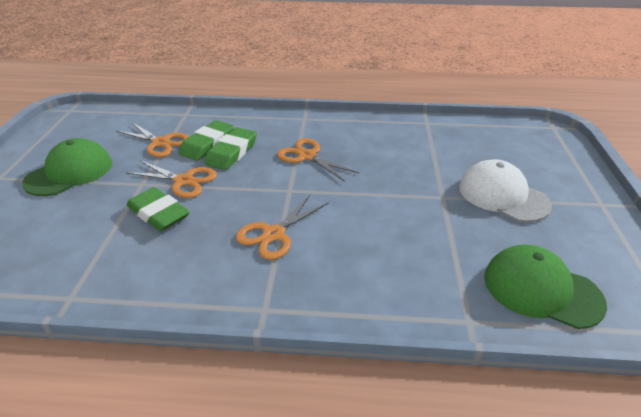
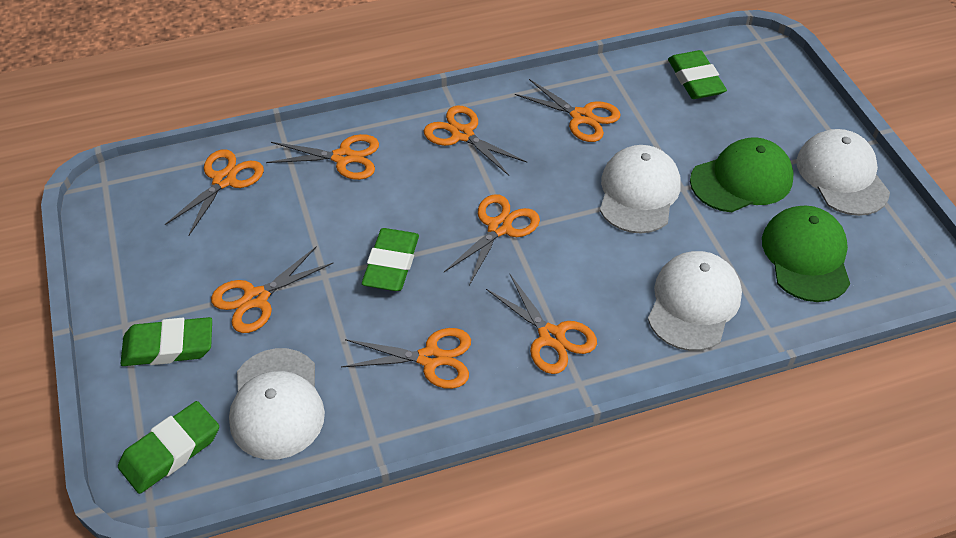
green eraser: [127,187,190,231] [179,120,234,161] [205,127,257,170] = 3 -> [118,401,219,494] [120,317,212,366] [362,228,419,291] [668,50,727,99] = 4
orange scissors: [116,123,189,157] [126,161,217,198] [236,195,329,260] [277,138,359,182] = 4 -> [165,149,264,236] [211,247,334,333] [266,134,379,180] [341,328,471,389] [424,106,527,176] [444,194,540,285] [486,274,597,374] [515,79,620,142] = 8
white cap: [459,159,552,222] = 1 -> [229,348,325,460] [600,145,681,233] [648,251,742,351] [796,129,890,216] = 4

